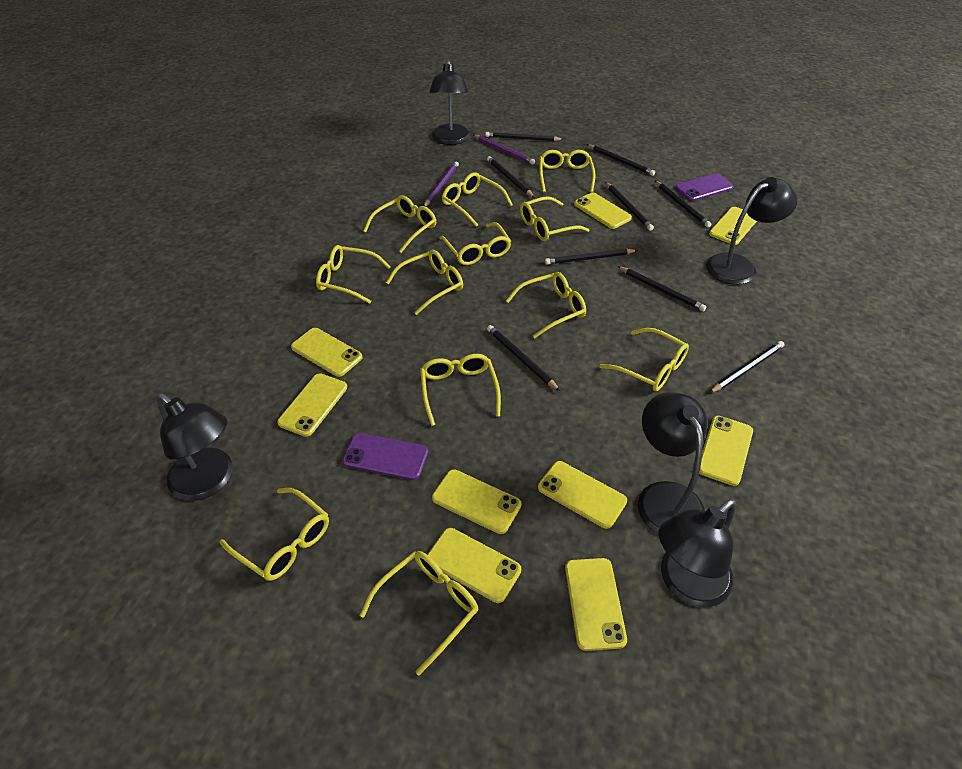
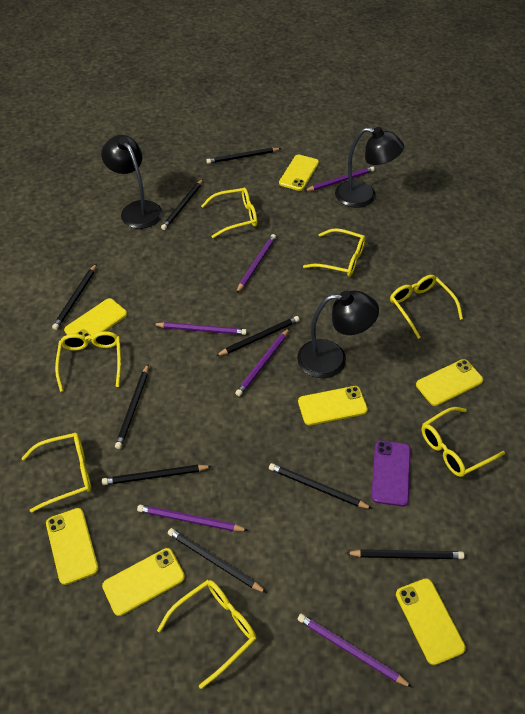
black lamp: [157,393,233,500] [429,60,471,145] [638,392,707,534] [658,499,736,607] [706,177,797,285] = 5 -> [101,135,163,229] [297,290,379,378] [335,127,404,208] = 3
purple pencil: [424,162,459,207] [473,135,535,165] = 2 -> [137,505,249,531] [153,322,247,335] [235,328,289,396] [236,234,276,293] [298,614,413,688] [305,166,375,191] = 6
purple phone: [342,433,428,480] [675,173,734,201] = 2 -> [371,440,411,506] = 1
yellow glasses: [220,488,329,581] [316,245,391,304] [360,551,479,675] [363,195,436,253] [386,250,463,315] [420,354,501,426] [439,222,511,265] [442,172,513,227] [506,272,586,338] [520,196,590,241] [539,150,595,193] [600,328,689,391] = 12 -> [21,433,91,513] [55,331,121,392] [157,580,256,689] [201,187,257,238] [303,228,366,277] [390,275,463,339] [422,407,505,477] = 7
yellow phone: [277,374,347,437] [291,328,363,377] [427,528,521,603] [432,469,521,534] [538,461,627,529] [565,558,627,651] [574,193,632,229] [699,416,753,486] [709,207,757,245] = 9 -> [46,508,98,585] [64,298,127,342] [102,548,185,616] [279,155,319,191] [298,386,368,425] [396,578,466,665] [416,359,483,406] = 7

